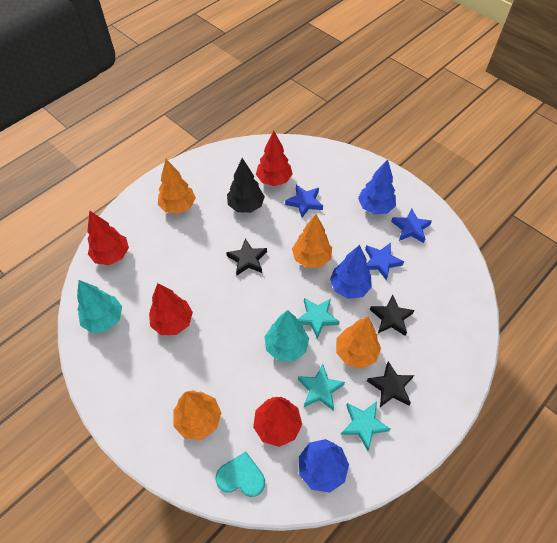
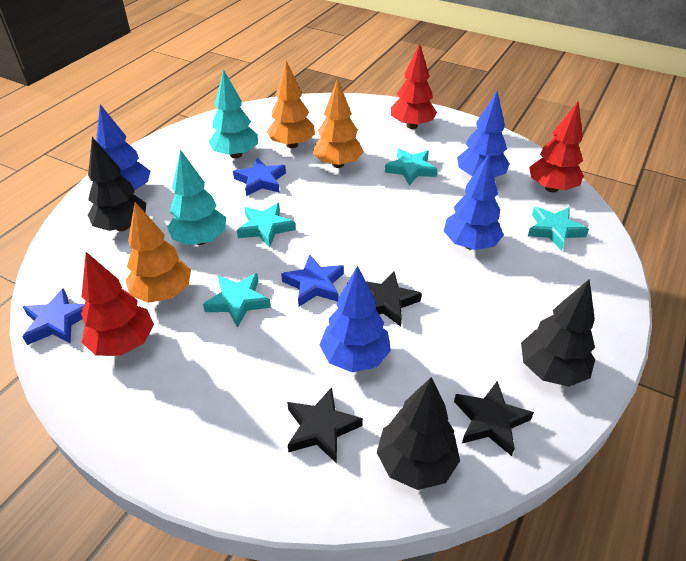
black tree: [227,158,265,213] = 1 -> [88,137,146,231] [377,377,460,490] [521,279,595,387] = 3
blue tree: [299,439,349,493] [330,245,372,299] [358,159,396,214] = 3 -> [96,104,150,194] [320,266,391,372] [444,154,504,250] [457,91,510,177] = 4
orange tree: [158,159,196,214] [173,390,221,440] [292,214,332,268] [336,317,381,369] = 4 -> [126,202,191,303] [267,60,315,148] [313,78,364,168] = 3
red tree: [87,210,129,265] [149,283,193,335] [253,397,302,447] [256,131,293,186] = 4 -> [81,252,154,356] [391,43,437,129] [529,101,584,192] = 3
turquoise heart: [216,452,265,497] = 1 -> none = 0
turquoise star: [297,298,340,339] [298,364,345,410] [341,401,391,451] = 3 -> [203,273,271,328] [237,203,296,248] [385,148,438,186] [528,207,589,251] = 4

